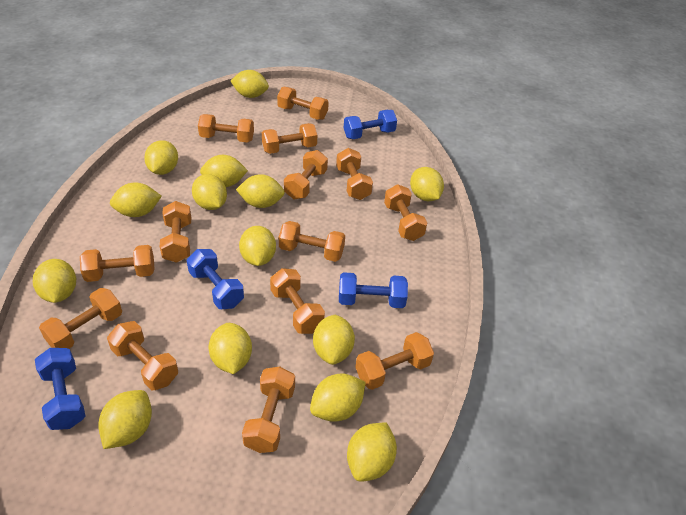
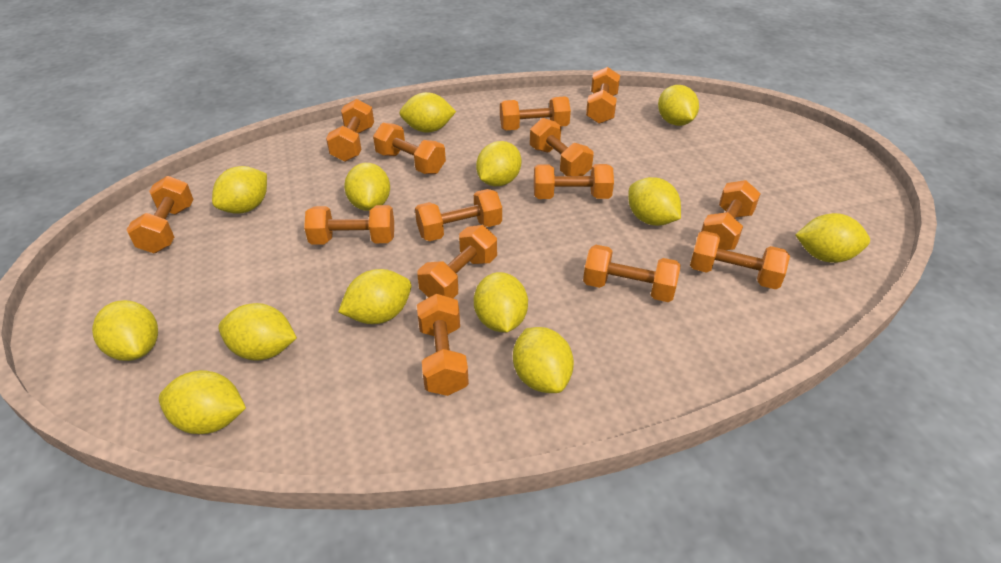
blue dumbbell: [35,348,85,430] [187,249,244,309] [339,272,408,308] [344,110,397,139] = 4 -> none = 0
yellow lemon: [33,259,76,303] [98,390,152,449] [110,182,161,217] [144,140,178,175] [192,174,227,210] [200,155,248,187] [208,323,252,374] [231,70,269,98] [236,174,285,208] [239,226,276,266] [310,374,365,422] [313,315,355,365] [347,422,397,482] [410,167,444,201] = 14 -> [92,300,158,361] [159,370,246,434] [212,166,267,214] [218,303,297,361] [338,269,411,324] [344,163,390,211] [399,92,456,133] [474,272,528,332] [476,141,522,186] [513,327,574,393] [628,177,681,226] [658,85,699,126] [795,213,870,263] = 13

